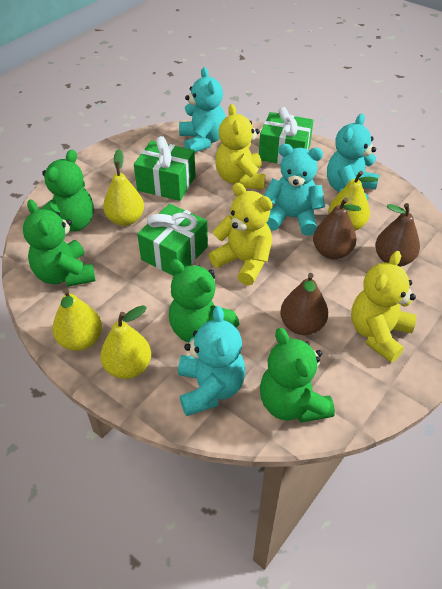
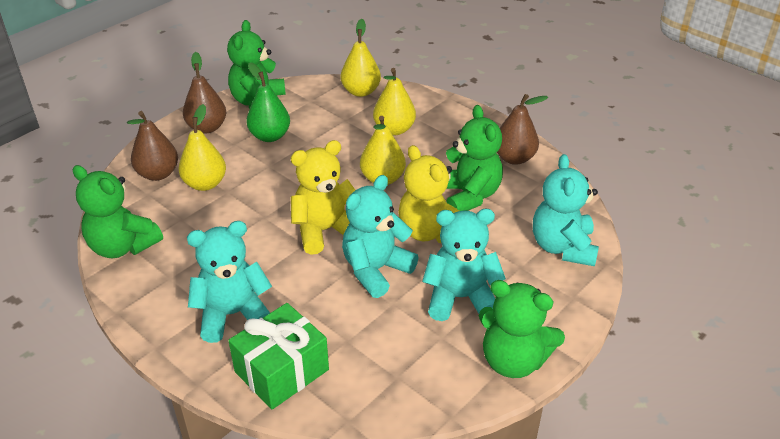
green gift: [134,136,195,201] [137,204,208,276] [259,107,313,164] = 3 -> [228,303,329,410] = 1
green pear: none = 0 -> [246,62,290,142] = 1
yellow teddy bear: [209,183,272,285] [215,104,265,189] [351,251,416,363] = 3 -> [291,140,355,255] [399,145,460,243] = 2

